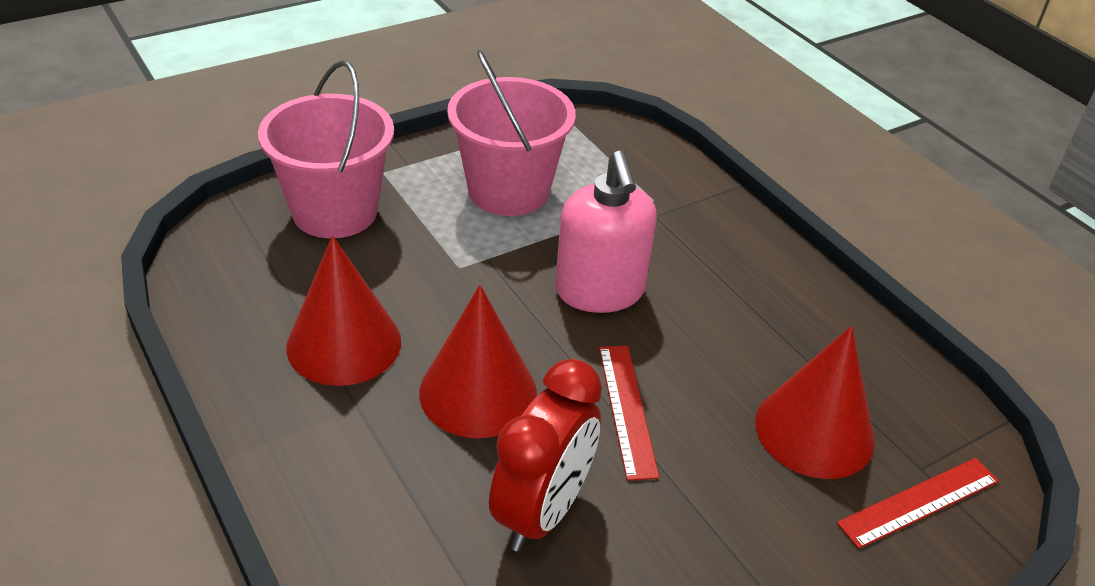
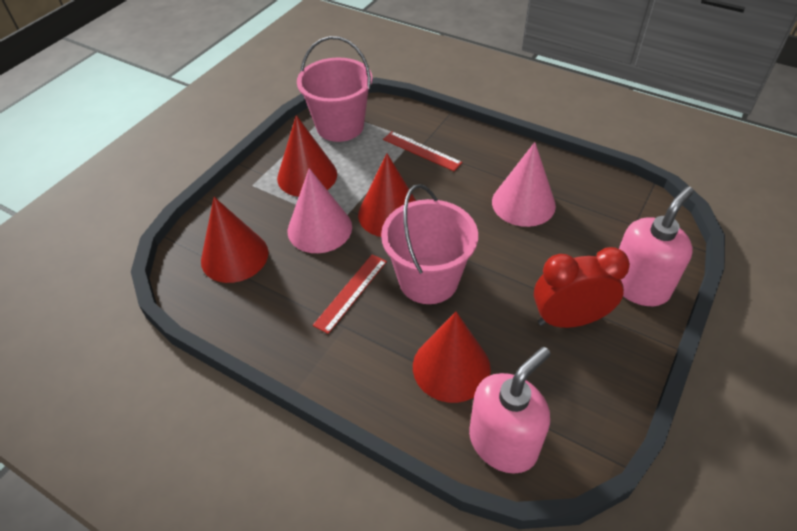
pink cone: none = 0 -> [287,168,352,253] [492,142,556,227] = 2
pink soap dispenser: [555,151,657,313] = 1 -> [469,347,551,473] [619,186,694,306] = 2
red cone: [286,236,401,386] [419,285,537,438] [755,326,875,479] = 3 -> [201,197,269,283] [277,115,337,197] [358,153,416,237] [413,312,491,403] = 4

